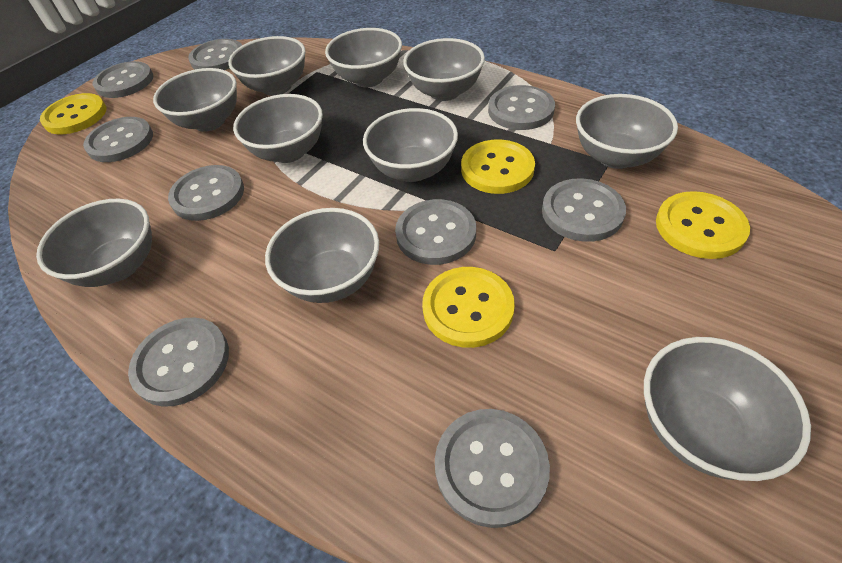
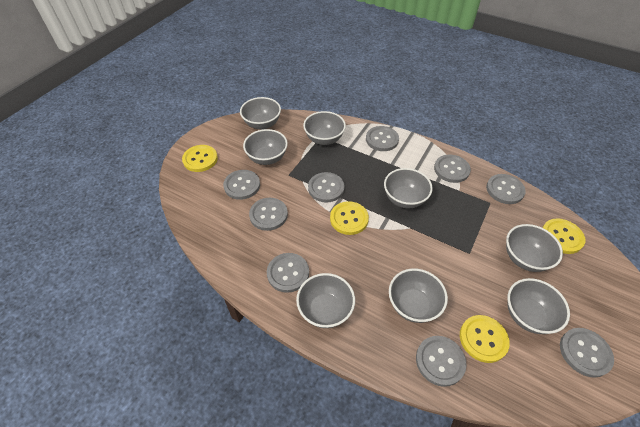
grey bowl: [36,199,152,287] [153,68,237,132] [228,36,306,96] [233,94,323,163] [265,208,379,303] [325,28,402,87] [363,108,458,182] [403,38,485,101] [576,94,678,169] [644,337,811,481] = 10 -> [240,97,281,130] [243,129,288,165] [296,273,355,328] [303,111,346,145] [384,168,433,208] [389,269,448,323] [506,224,563,272] [507,278,570,334] = 8

